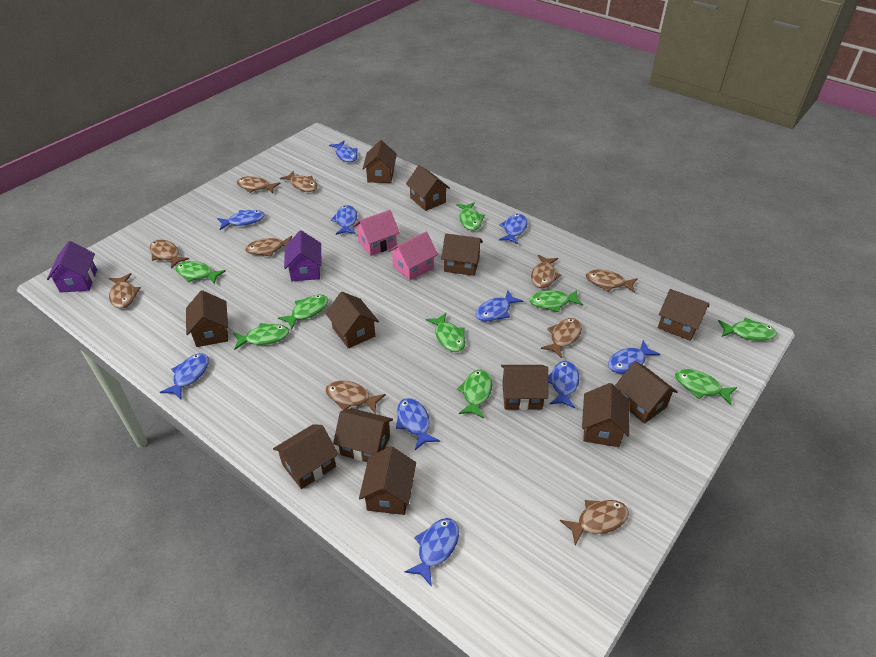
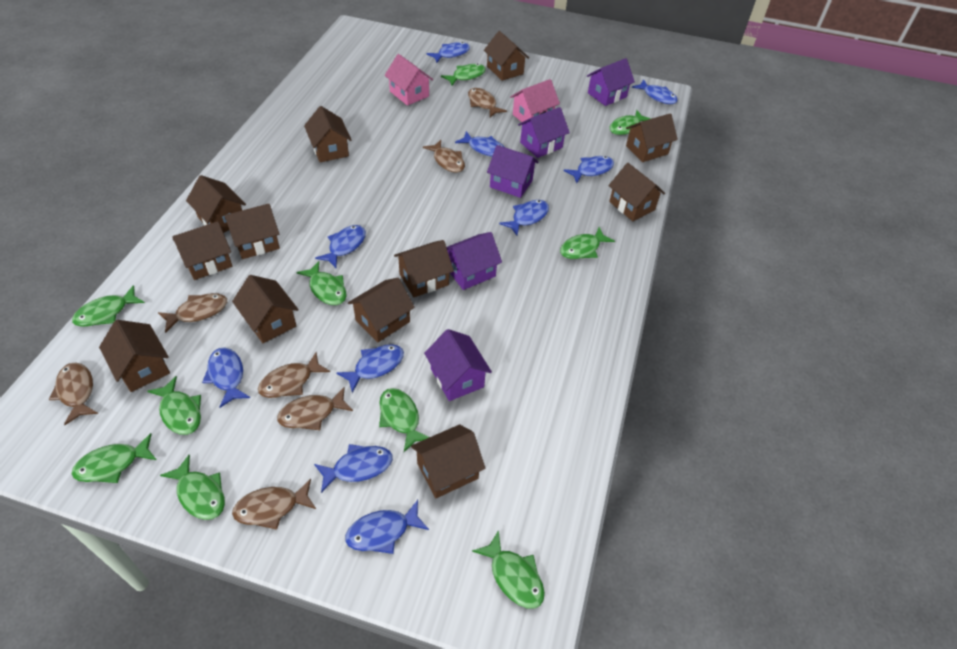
brown fish: [109,273,141,308] [150,240,189,269] [237,176,281,193] [245,235,292,257] [280,171,318,192] [326,381,386,413] [531,255,561,288] [541,318,582,358] [560,500,629,545] [586,270,638,293] = 10 -> [49,363,98,425] [158,293,227,333] [232,479,316,530] [258,352,330,398] [277,387,353,430] [423,140,465,173] [468,88,507,117] = 7
green fish: [176,261,226,284] [233,323,289,350] [278,295,328,329] [426,313,465,352] [456,202,485,230] [457,370,492,418] [529,290,583,312] [675,369,737,405] [718,318,777,341] = 9 -> [72,285,145,327] [72,433,157,483] [147,376,201,435] [160,455,225,520] [296,261,346,305] [379,388,429,452] [441,64,486,86] [472,530,545,609] [560,227,615,259] [609,110,651,135] = 10
purple house: [47,241,97,293] [284,231,322,281] = 2 -> [424,329,492,401] [446,232,502,290] [487,145,539,198] [518,107,570,158] [587,58,635,106] = 5

